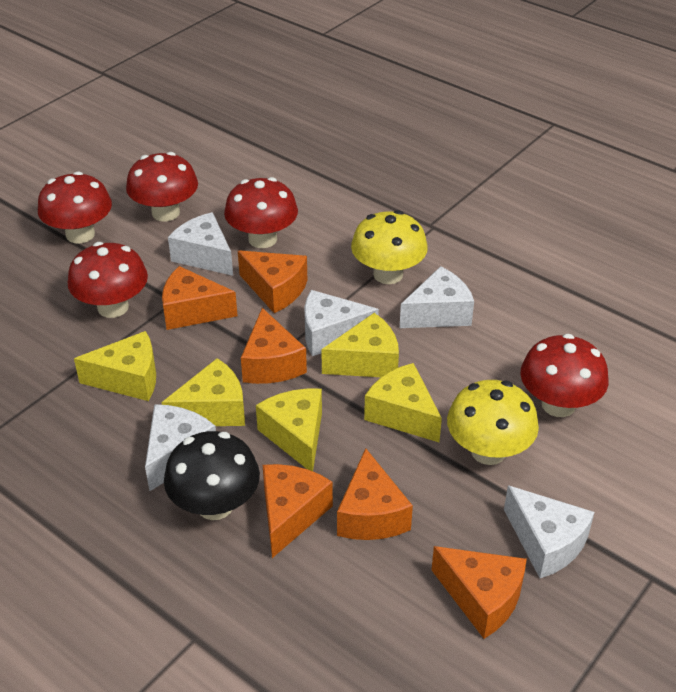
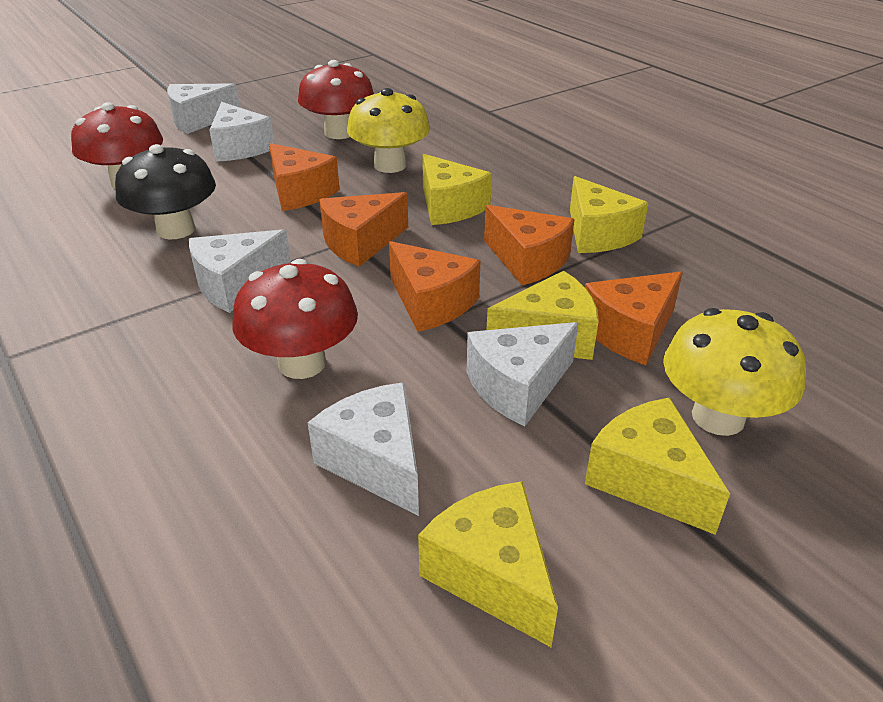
orange cheese: [162,266,238,330] [238,250,307,313] [241,308,307,384] [263,464,333,558] [337,448,413,540] [432,546,527,639] = 6 -> [269,143,340,211] [319,192,408,267] [389,241,480,332] [484,205,574,286] [585,271,683,365] = 5
red mushroom: [38,171,112,243] [68,242,148,318] [126,152,198,221] [224,177,298,248] [520,334,609,417] = 5 -> [71,102,163,188] [232,259,358,379] [298,60,374,139] = 3

